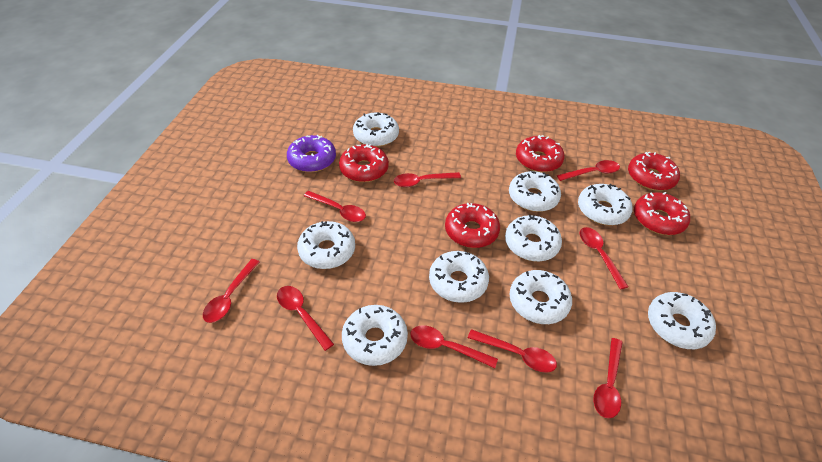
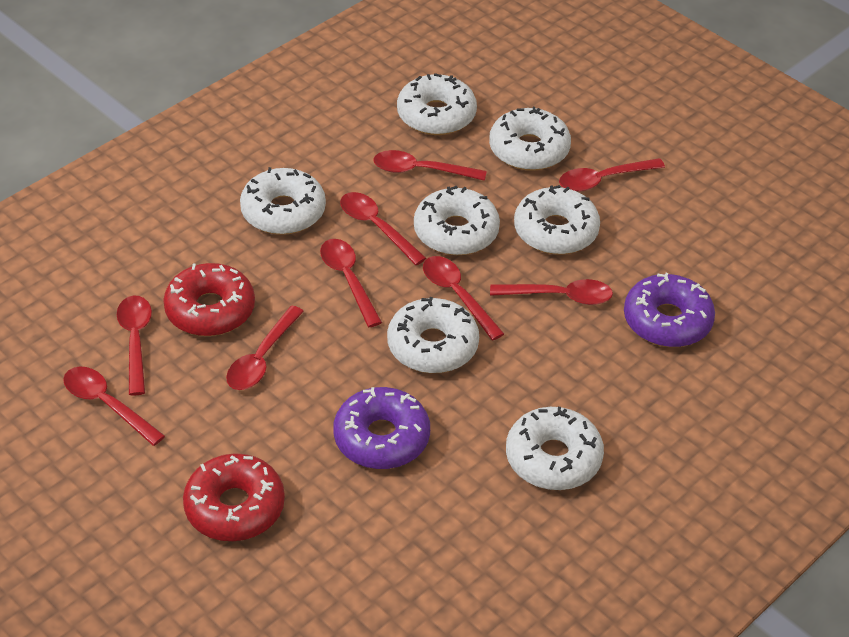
purple donut: [287,135,336,172] = 1 -> [333,387,430,469] [624,273,715,347] = 2
red donut: [339,144,389,182] [445,203,500,248] [516,135,565,172] [628,152,680,191] [634,192,690,235] = 5 -> [163,263,255,336] [183,453,285,541] = 2
white donut: [297,221,355,269] [342,305,408,366] [353,112,399,147] [429,251,489,303] [505,215,562,262] [509,171,561,212] [509,270,572,324] [578,184,633,225] [648,292,716,349] = 9 -> [240,167,326,235] [387,297,479,373] [397,73,477,135] [414,186,500,255] [489,107,571,171] [506,407,604,490] [514,185,600,254] = 7

